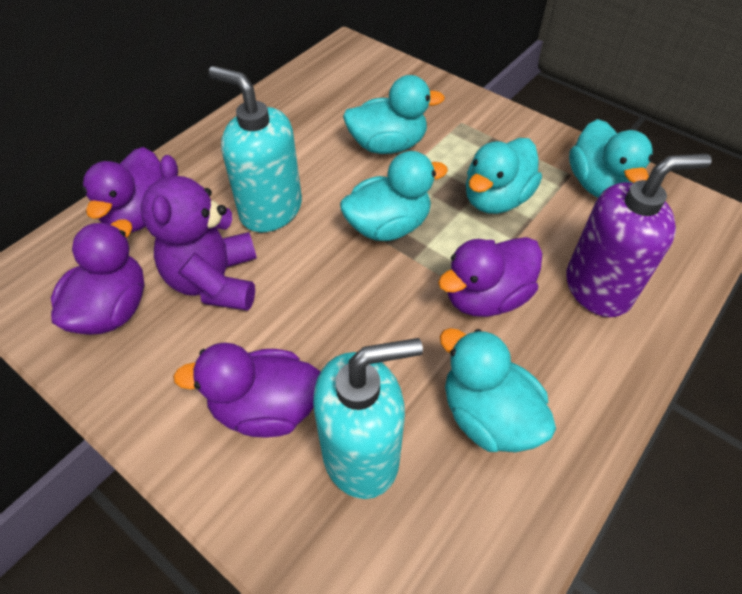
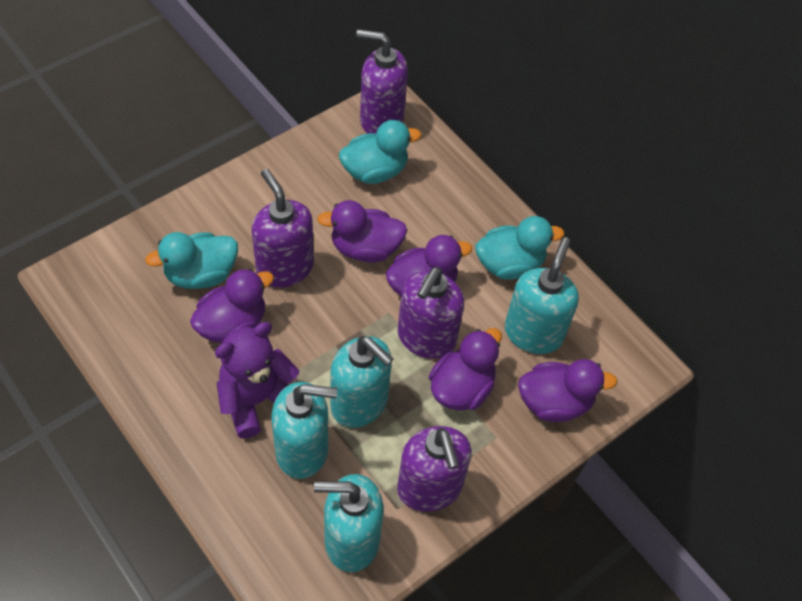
purple duck: [51,220,145,335] [82,147,163,233] [173,343,321,438] [438,237,542,317] = 4 -> [190,268,274,343] [317,200,407,263] [386,235,472,296] [429,328,502,411] [518,359,618,422] = 5
purple soap dispenser: [566,154,712,317] = 1 -> [252,169,314,288] [356,29,408,134] [397,426,472,512] [398,267,464,359] = 4
turquoise duck: [340,151,448,241] [343,75,445,154] [440,328,556,452] [466,138,542,214] [569,119,653,198] = 5 -> [145,232,238,289] [339,120,421,184] [476,216,564,280] = 3
turquoise soap dispenser: [209,66,302,232] [313,338,423,499] = 2 -> [272,382,337,479] [314,474,384,572] [330,336,393,428] [505,237,579,354] = 4

